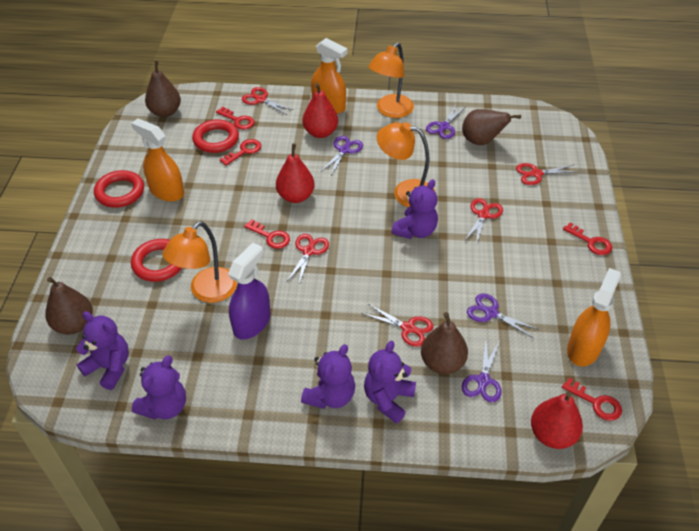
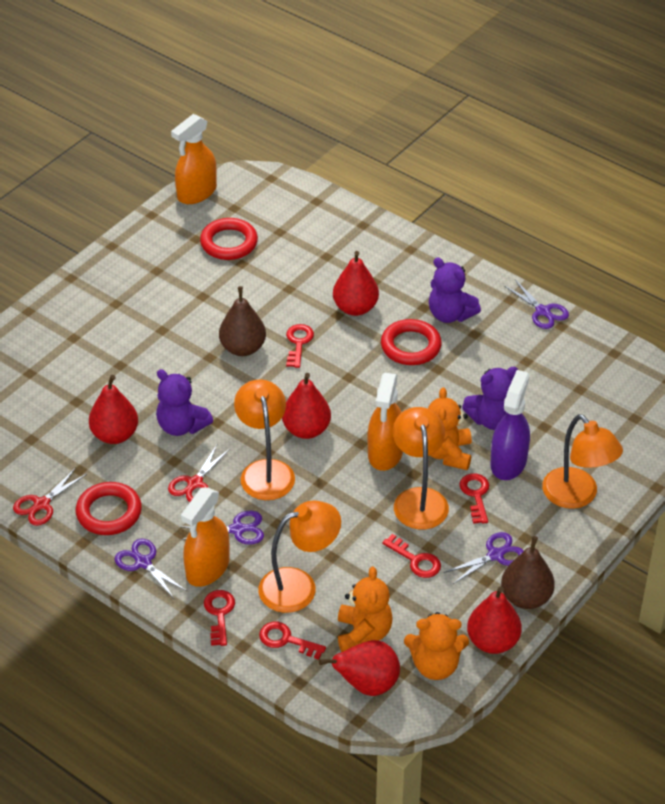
brown pear: [45,277,93,334] [145,60,181,117] [421,312,468,374] [462,109,521,145] = 4 -> [219,286,266,356] [501,536,555,609] = 2
orange lamp: [162,221,237,303] [368,42,414,118] [377,122,436,207] = 3 -> [234,379,295,500] [258,500,341,613] [393,407,449,529] [542,414,623,509] = 4
orange teddy bear: none = 0 -> [338,566,393,652] [404,612,469,680] [428,387,472,470] = 3
purple teddy bear: [76,311,129,390] [132,356,186,420] [301,344,355,409] [364,341,416,424] [392,179,438,239] = 5 -> [156,369,213,436] [429,257,481,323] [462,367,518,430] = 3
red pear: [276,144,315,203] [303,83,338,138] [531,391,583,449] = 3 -> [89,375,138,444] [282,373,331,439] [319,640,400,696] [333,251,379,316] [467,586,522,654] = 5
red scissors: [242,87,293,115] [287,234,329,284] [361,304,433,347] [465,198,503,245] [516,163,578,185] = 5 -> [13,468,87,526] [168,445,230,502] = 2

